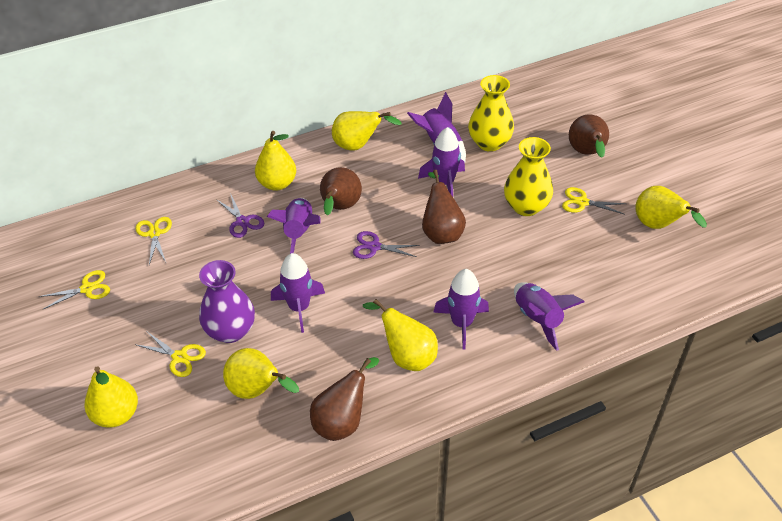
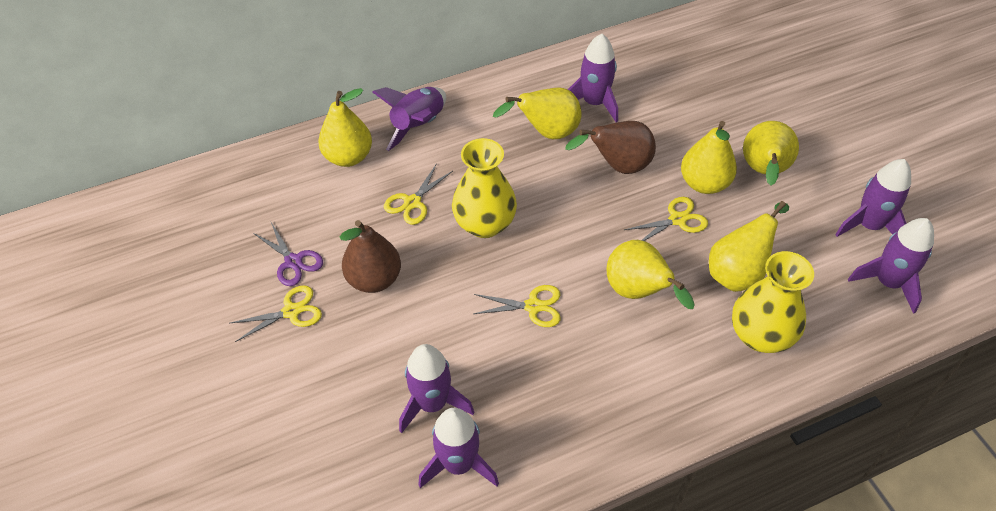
brown pear: [310,357,379,441] [320,167,362,216] [422,170,466,244] [569,114,609,157] = 4 -> [340,220,401,293] [565,121,656,174] = 2
purple scissors: [216,193,264,238] [353,231,420,259] = 2 -> [253,222,323,286] = 1
purple vase: [199,260,255,343] = 1 -> none = 0

